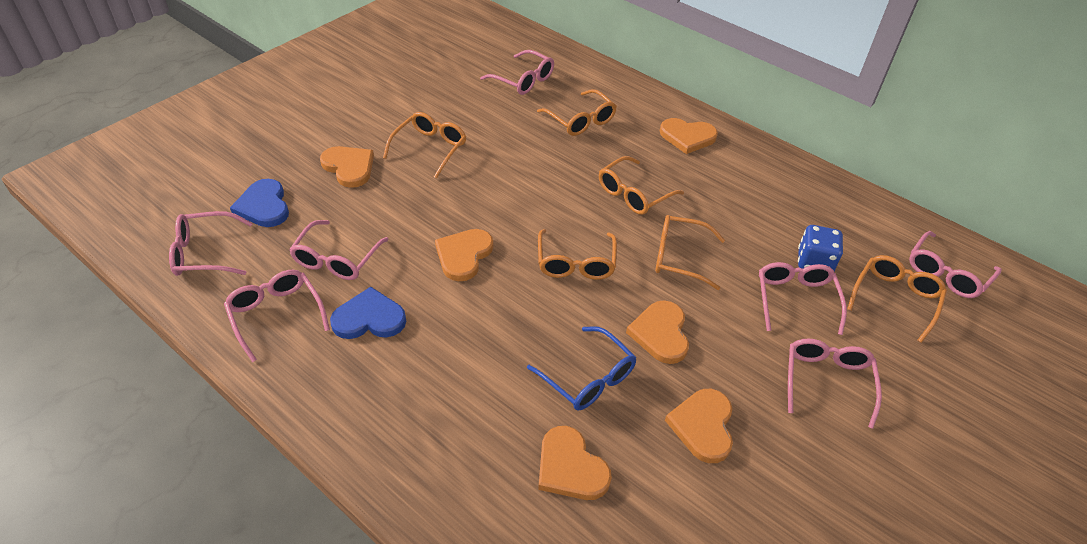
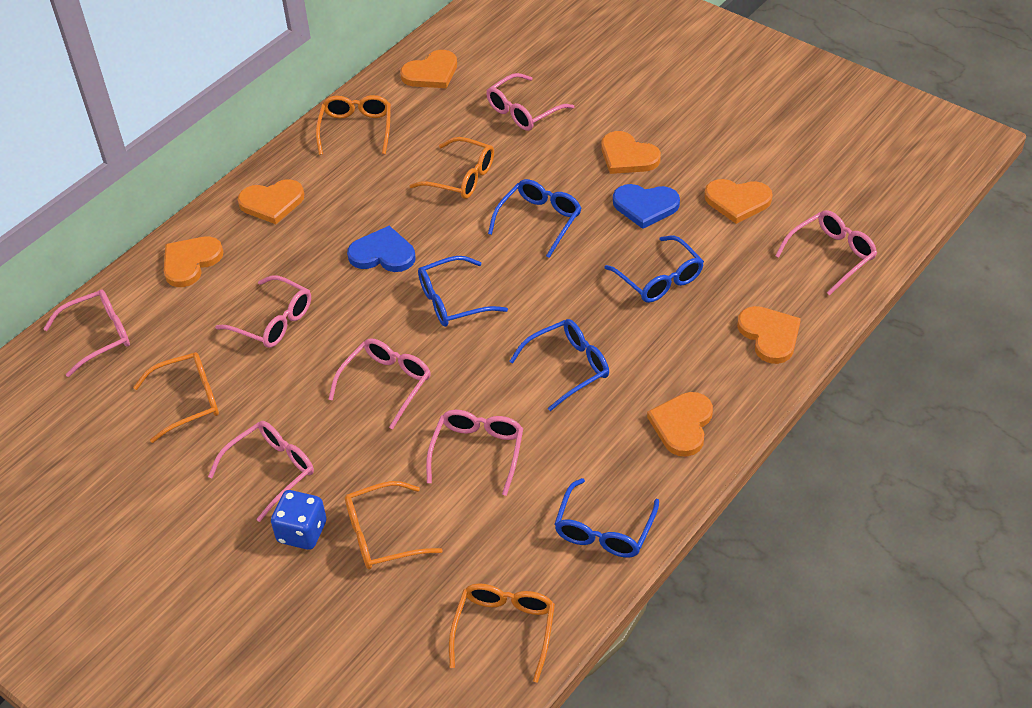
blue glasses: [527,326,637,410] = 1 -> [418,256,508,327] [488,179,581,258] [509,319,609,411] [554,478,659,558] [604,236,704,303] = 5
orange glasses: [383,112,466,179] [537,89,617,136] [538,229,617,280] [599,156,684,215] [655,215,725,290] [847,255,947,343] = 6 -> [133,352,219,443] [316,95,391,155] [345,481,443,569] [409,137,494,199] [449,583,555,683] = 5
orange heart: [320,146,374,188] [435,229,493,281] [538,426,612,500] [626,300,689,364] [660,118,718,154] [665,389,733,463] = 6 -> [164,237,223,287] [238,179,304,224] [400,50,457,88] [601,131,661,174] [647,392,713,457] [704,179,772,224] [737,306,801,364] = 7

